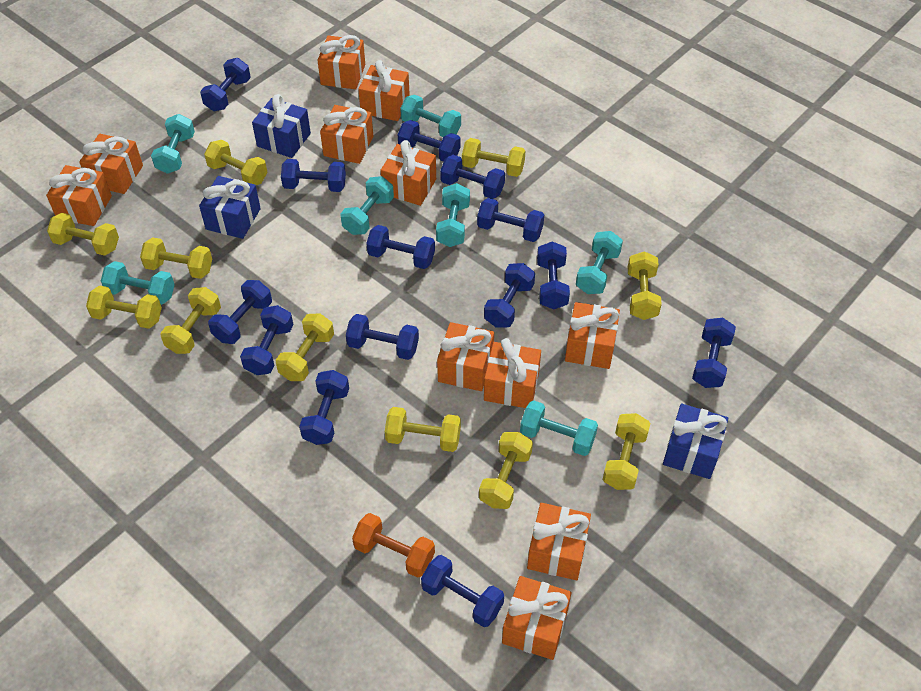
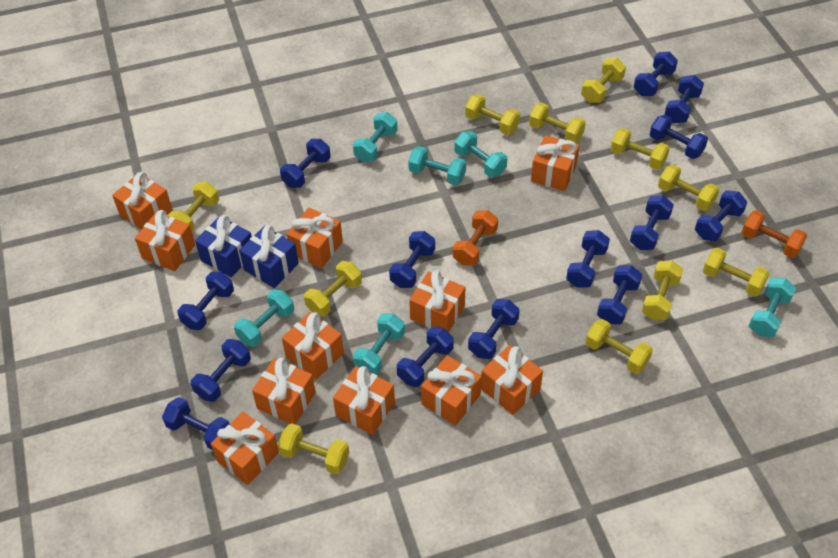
blue gift: [199,176,261,239] [252,94,311,158] [663,404,728,479] = 3 -> [195,215,252,277] [239,225,299,288] = 2
orange dumbbell: [352,513,435,578] = 1 -> [453,210,498,265] [741,210,807,258] = 2
turquoise dumbbell: [101,261,175,305] [151,114,195,174] [340,176,394,235] [400,95,461,137] [436,183,470,247] [520,400,598,456] [576,231,623,294] = 7 -> [234,289,294,347] [353,112,397,162] [353,313,405,375] [408,146,466,185] [454,131,508,177] [749,278,796,337] = 6

